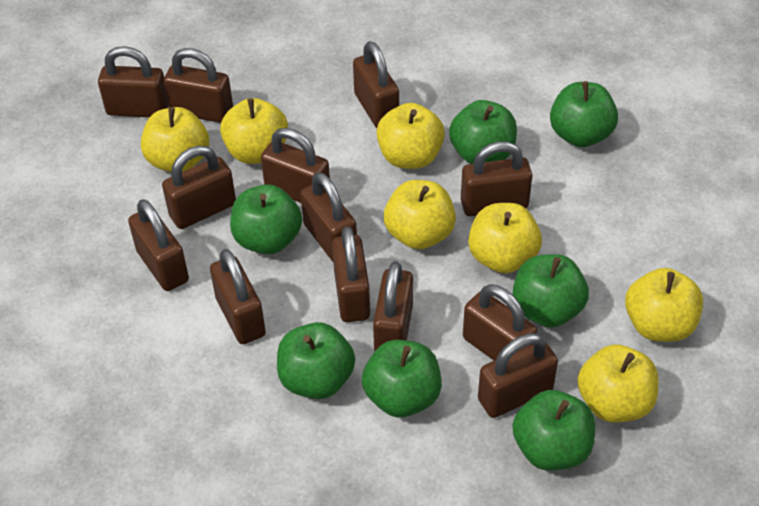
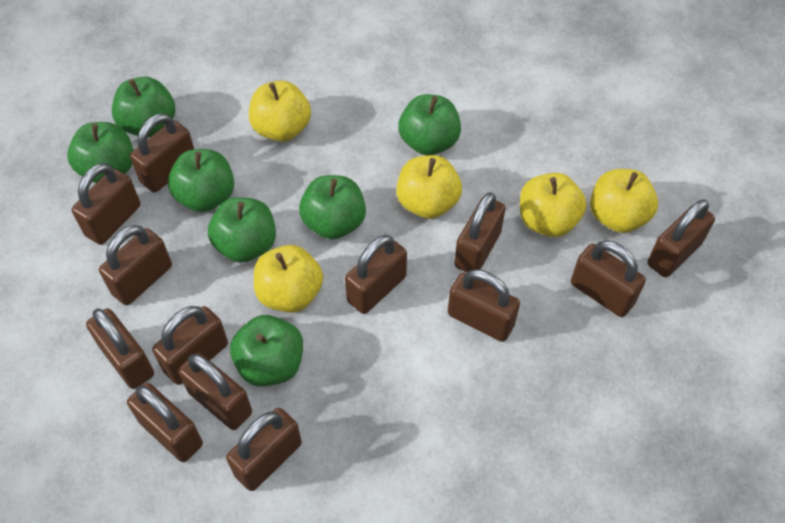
yellow apple: [141,107,209,172] [220,98,288,164] [376,103,445,169] [384,180,456,249] [468,203,542,273] [577,344,659,422] [625,268,703,342] = 7 -> [249,81,311,142] [254,245,323,313] [396,155,462,219] [520,173,586,237] [590,169,658,233] = 5

